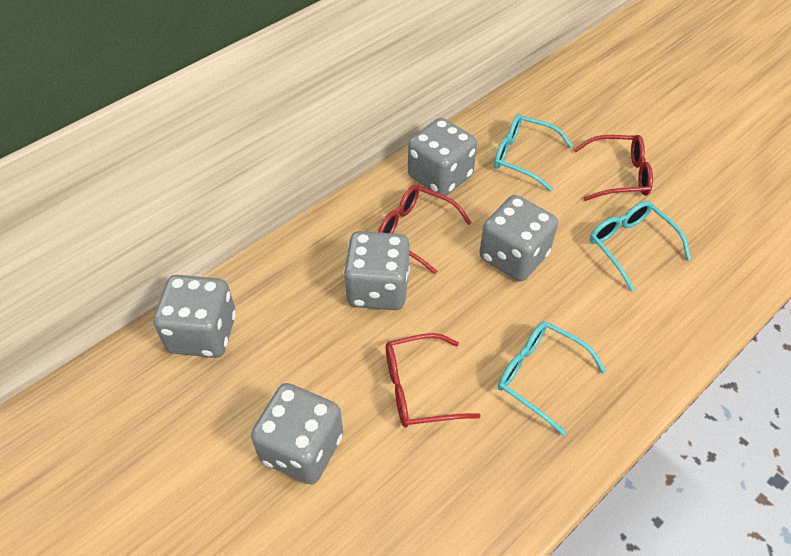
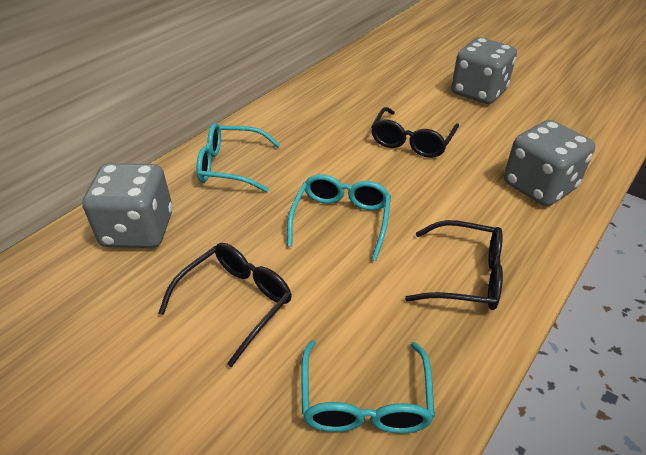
black glasses: none = 0 -> [158,243,292,367] [371,107,459,158] [405,220,503,310] = 3
grey dice: [153,275,236,358] [251,383,343,485] [344,231,410,310] [408,118,477,196] [479,195,558,281] = 5 -> [82,163,173,248] [451,38,517,104] [504,120,595,206] = 3
red glasses: [378,185,471,274] [386,333,481,428] [573,135,653,201] = 3 -> none = 0

